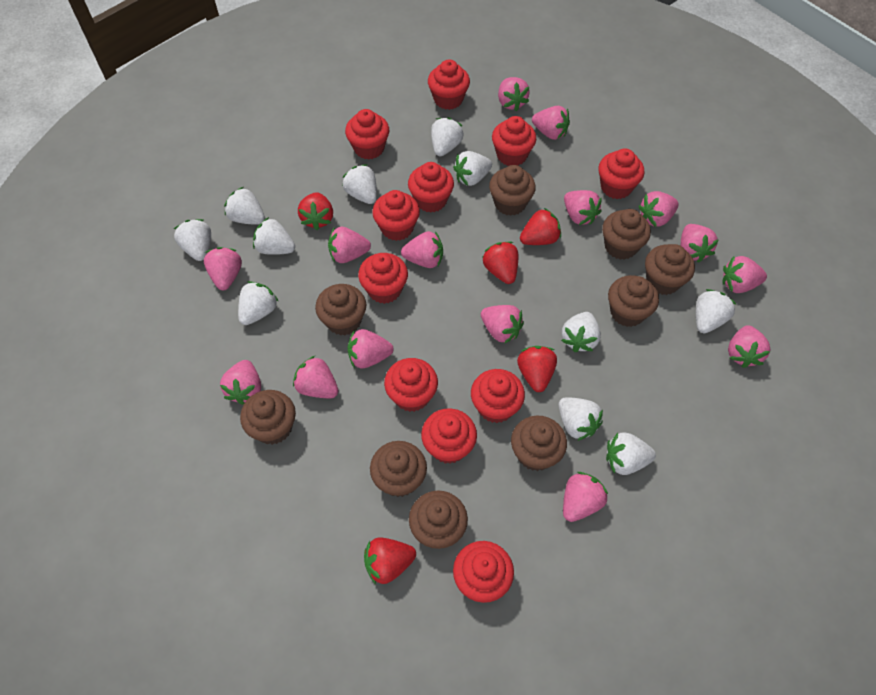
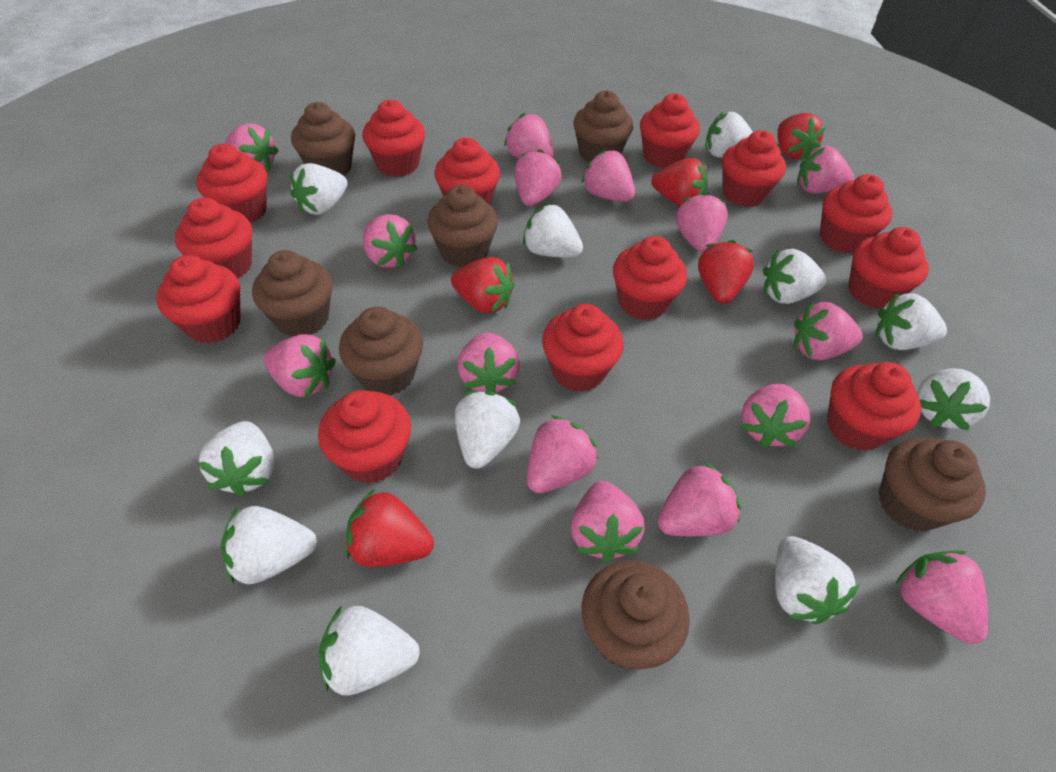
brown cupcake: [240,390,296,445] [315,284,366,336] [370,441,427,497] [409,490,468,549] [489,165,536,216] [511,416,567,471] [602,209,651,260] [608,275,659,327] [645,244,695,295] = 9 -> [252,250,333,337] [291,102,355,176] [339,307,423,395] [427,185,498,267] [574,91,633,163] [582,560,690,669] [878,438,986,532] = 7
red cupcake: [345,109,389,160] [358,253,408,304] [372,190,420,241] [384,358,438,412] [408,162,454,213] [421,408,477,464] [428,59,470,110] [453,541,514,603] [471,369,525,423] [492,116,536,166] [598,148,644,199] = 11 -> [156,255,241,343] [175,198,252,279] [196,144,267,223] [318,390,411,483] [362,100,425,177] [434,138,500,205] [542,304,623,392] [613,236,687,320] [640,94,700,168] [722,130,786,207] [820,174,892,254] [827,362,921,451] [848,227,929,309] = 13

